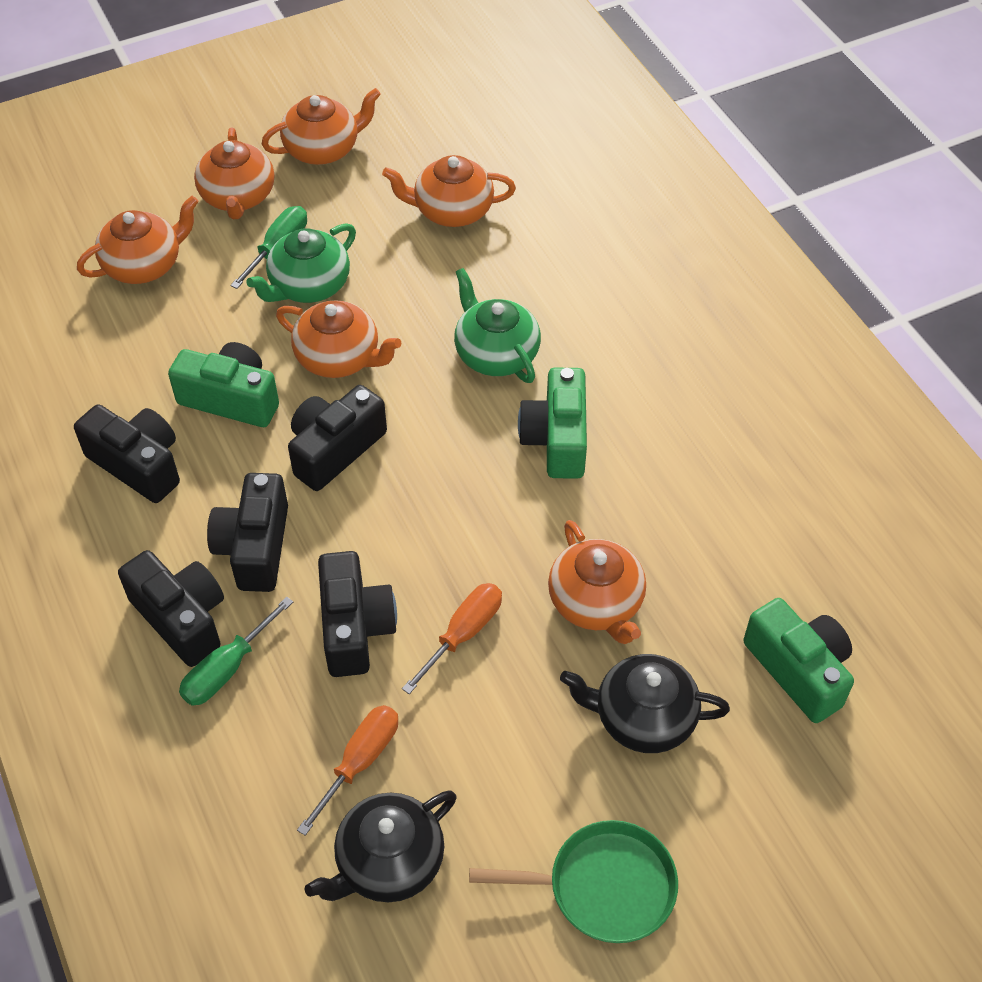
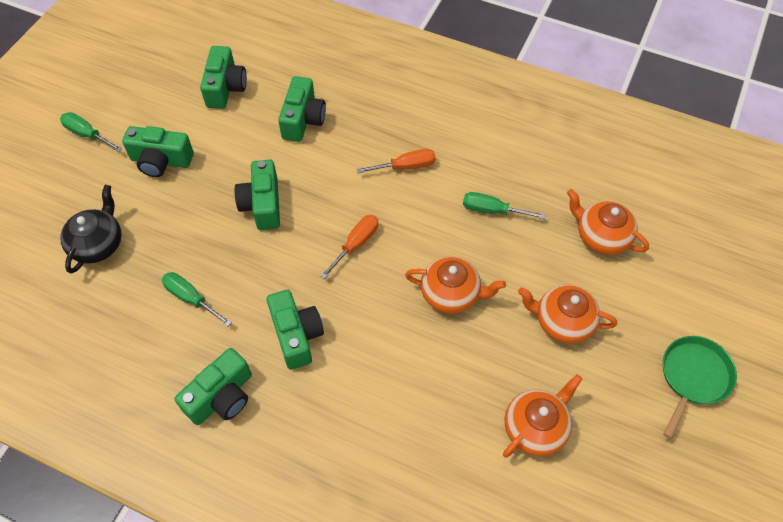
black camera: [74,404,180,503] [118,550,224,667] [207,473,288,592] [288,385,387,491] [318,551,397,677] = 5 -> none = 0
black teapot: [304,790,457,902] [560,654,730,753] = 2 -> [60,185,122,274] = 1
green camera: [168,342,279,427] [518,368,587,479] [743,598,854,723] = 3 -> [122,126,194,177] [175,348,252,425] [200,46,247,109] [235,160,280,230] [267,290,324,370] [278,76,326,142] = 6
green screwdriver: [179,597,293,706] [230,206,307,289] = 2 -> [60,112,123,152] [162,272,232,326] [463,192,546,219] = 3
green teapot: [246,223,356,303] [454,268,541,383] = 2 -> none = 0
orange teapot: [77,196,199,284] [194,127,274,219] [262,88,381,165] [276,300,401,378] [382,155,516,227] [548,520,646,644] = 6 -> [405,256,506,314] [503,375,582,458] [518,284,617,344] [567,189,649,255] = 4

